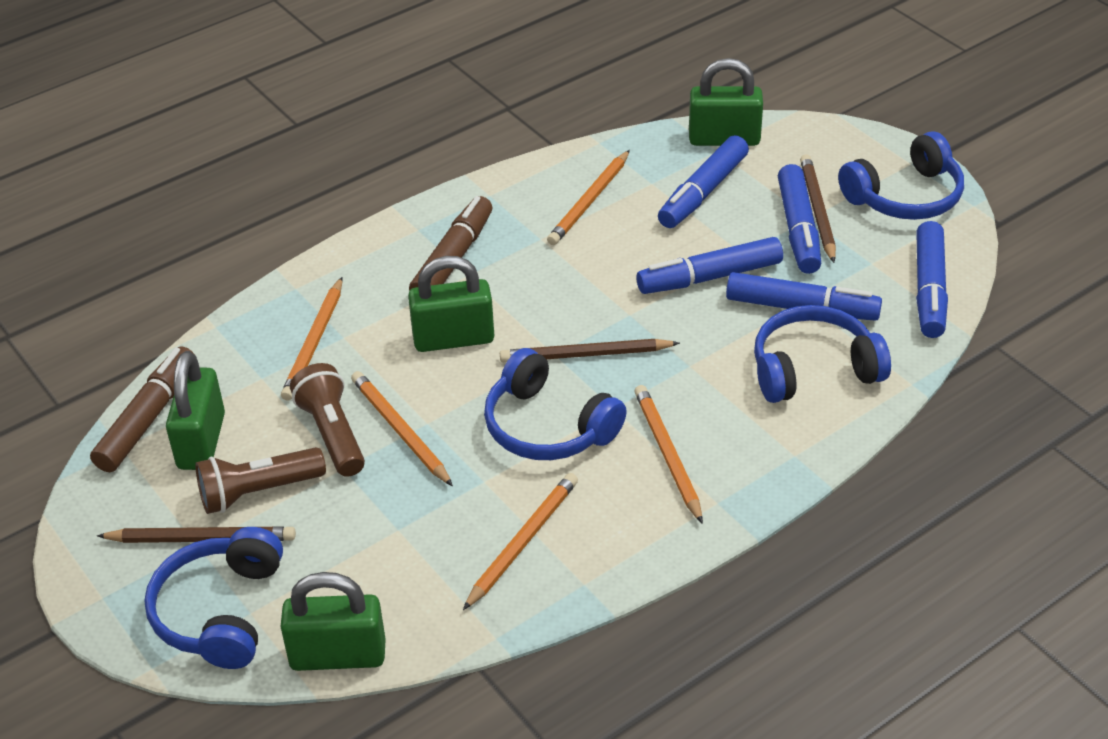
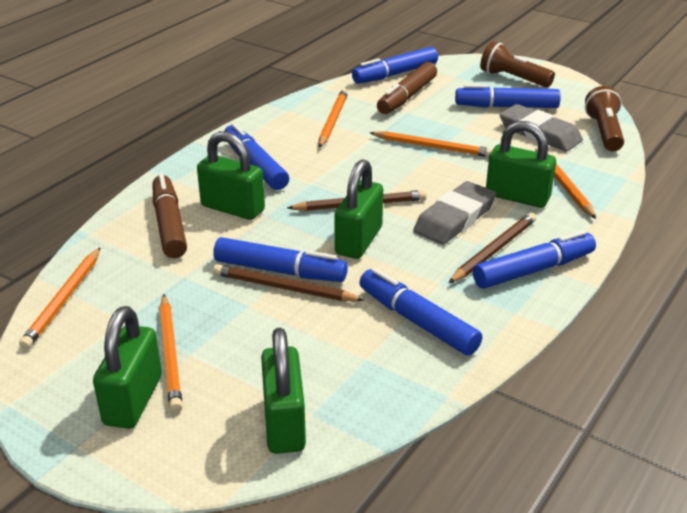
blue headphones: [144,527,283,669] [484,348,627,460] [754,305,891,403] [838,131,964,220] = 4 -> none = 0
blue marker: [636,237,783,294] [658,135,749,228] [726,272,882,321] [778,164,821,274] [916,221,948,338] = 5 -> [213,237,348,282] [224,123,289,190] [352,47,438,84] [359,268,482,355] [455,84,561,108] [473,230,596,288] = 6
green padlock: [166,351,225,470] [280,572,386,671] [408,256,494,352] [689,58,763,146] = 4 -> [93,306,162,429] [197,131,265,220] [261,328,306,454] [335,159,383,259] [486,121,556,208] = 5
grey eraser: none = 0 -> [414,181,496,245] [499,104,583,151] = 2

